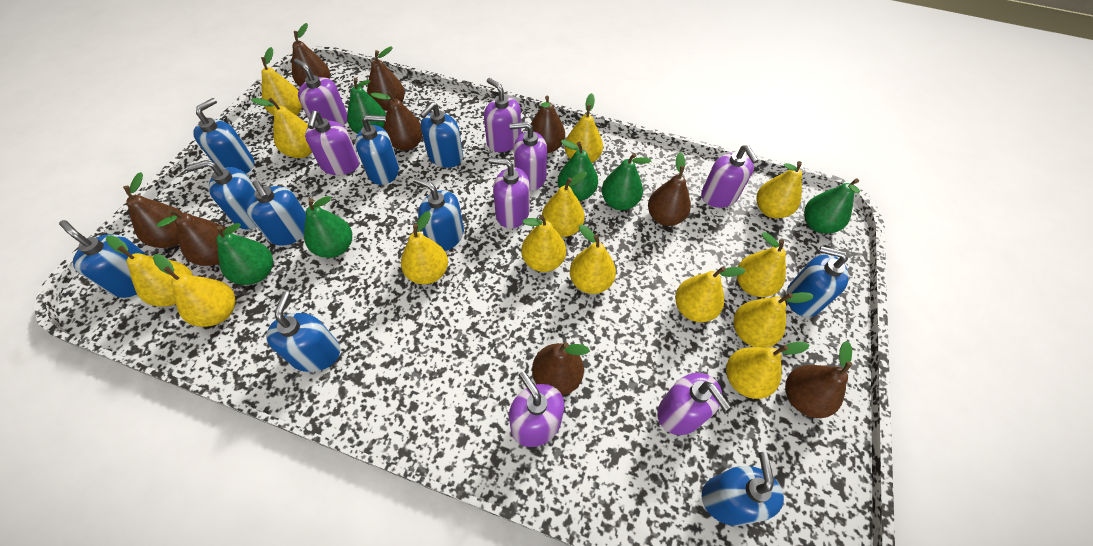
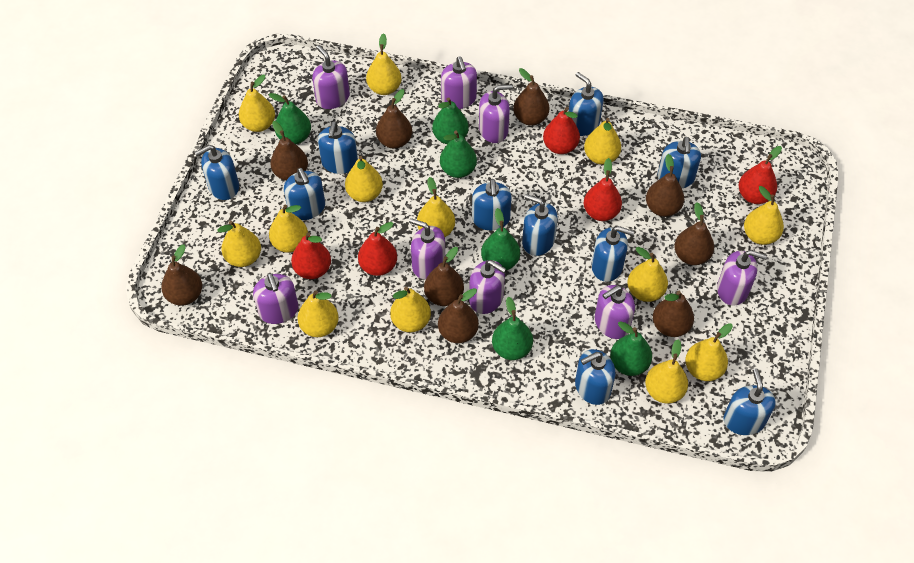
red pear: none = 0 -> [291,232,331,279] [358,222,397,276] [543,107,580,154] [584,158,622,221] [738,146,782,204] = 5
yellow pear: [105,235,193,307] [153,254,235,327] [251,98,312,158] [261,47,302,116] [401,211,448,284] [521,215,566,272] [542,171,587,237] [564,93,603,163] [570,225,616,294] [675,267,746,322] [726,342,809,399] [734,292,814,347] [737,232,786,297] [757,161,802,218] = 14 -> [217,221,261,267] [239,75,275,132] [269,204,308,253] [298,290,339,337] [345,156,383,202] [366,33,402,95] [390,286,431,332] [417,177,455,237] [584,118,621,165] [627,247,668,302] [645,339,688,404] [685,323,733,381] [744,186,784,245] = 13

